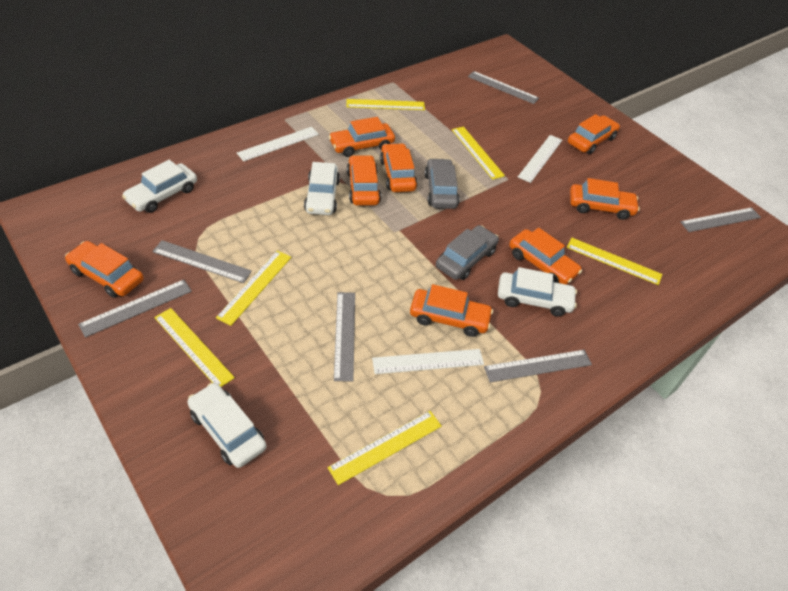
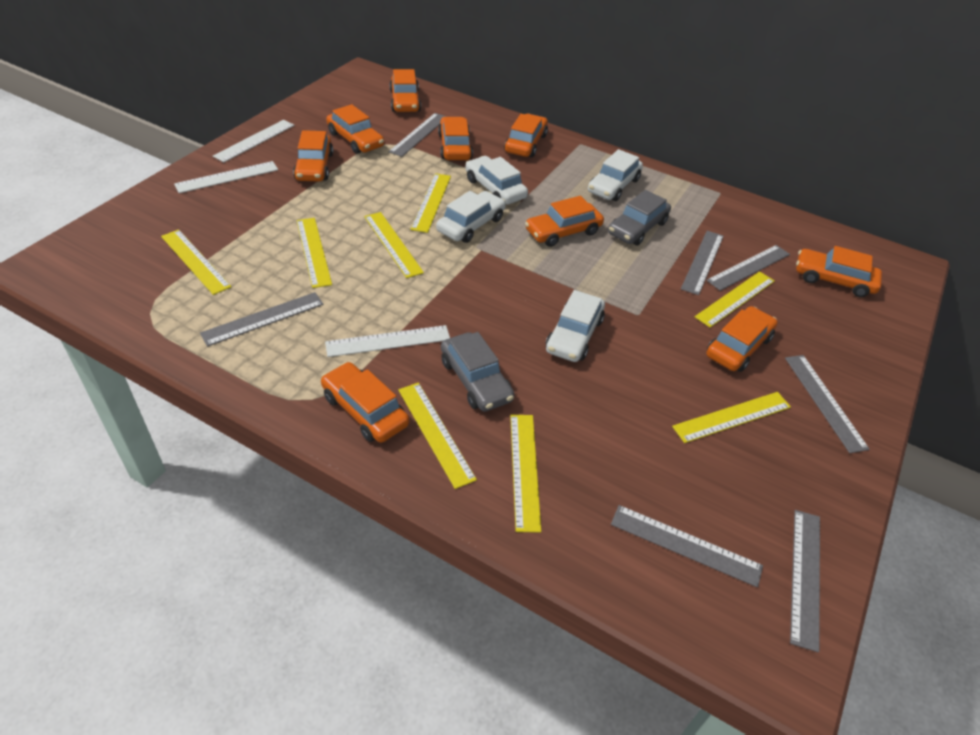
grey ruler: [78,280,192,337] [152,240,252,283] [334,292,355,382] [468,71,539,104] [484,350,592,382] [680,207,761,232] = 6 -> [200,292,324,347] [389,113,447,157] [611,505,763,587] [681,231,724,295] [707,245,790,291] [785,355,870,453] [790,510,820,652] = 7
orange car: [65,241,144,298] [329,117,395,157] [347,155,381,206] [380,143,418,192] [410,284,493,337] [509,228,582,285] [568,114,620,154] [570,178,640,220] = 8 -> [293,130,333,182] [321,362,409,443] [326,104,384,154] [390,69,421,112] [438,117,473,160] [504,114,548,157] [525,196,604,247] [706,306,778,372] [796,246,882,297] = 9
yellow ruler: [154,308,235,387] [216,250,291,326] [327,411,442,485] [346,99,425,110] [452,126,505,180] [567,238,662,285] = 6 -> [161,229,231,295] [297,218,332,288] [364,212,424,278] [398,383,477,489] [411,173,451,233] [510,415,541,533] [672,392,791,443] [695,271,775,328] = 8

